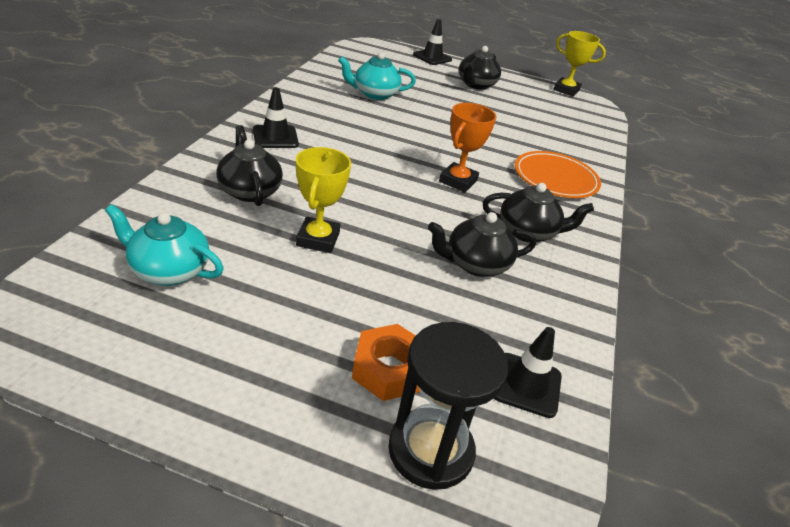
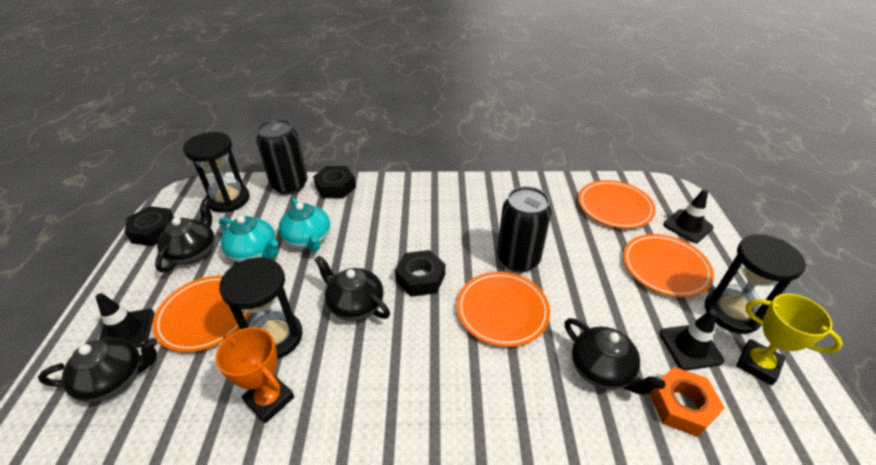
black can: none = 0 -> [256,119,308,195] [497,186,552,272] = 2
black hourglass: [388,322,508,490] = 1 -> [183,132,250,213] [219,257,303,359] [705,234,806,334] = 3
black nut: none = 0 -> [125,206,174,246] [313,166,356,198] [395,250,445,297] = 3
orange plate: [515,151,601,198] = 1 -> [152,275,250,352] [456,272,550,347] [578,180,656,229] [623,234,714,297] = 4
yellow trophy: [296,147,351,253] [553,31,606,97] = 2 -> [736,293,843,385] = 1

